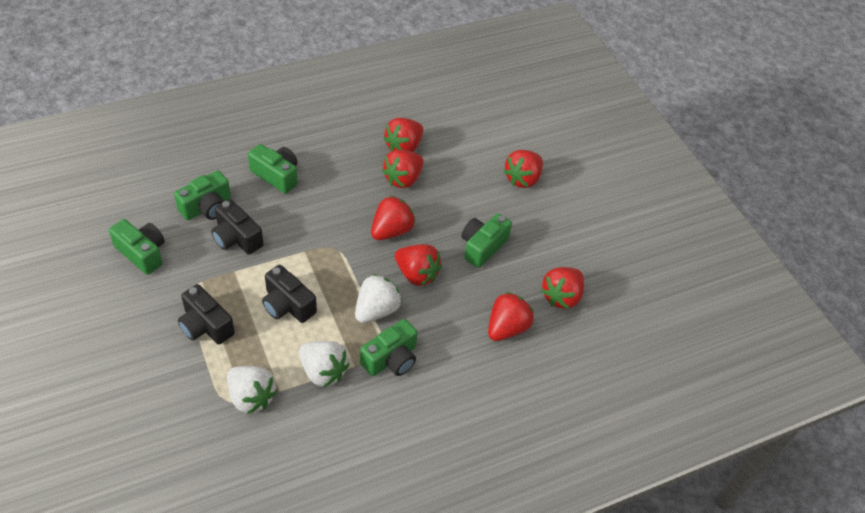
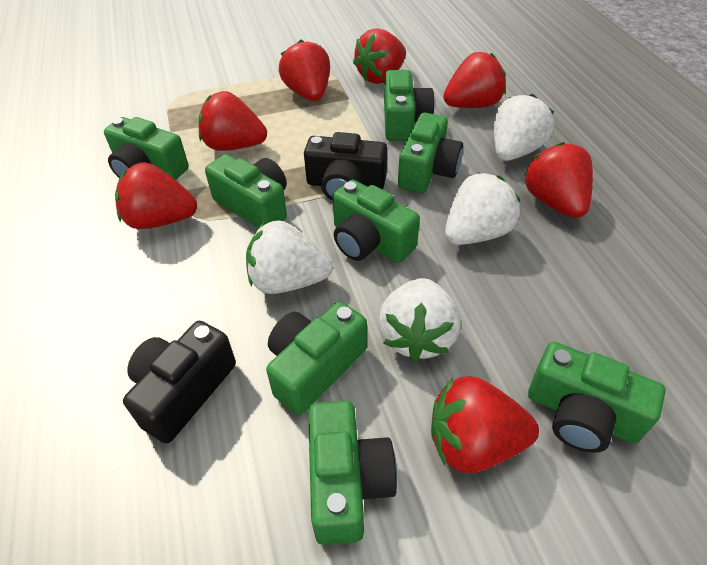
black camera: [178,284,235,345] [211,199,264,255] [262,265,317,323] = 3 -> [123,321,236,444] [304,132,388,201] = 2
green camera: [109,219,165,275] [174,171,231,220] [248,144,298,194] [360,319,417,376] [461,213,512,268] = 5 -> [104,117,189,180] [205,154,287,228] [266,301,367,415] [308,400,397,545] [333,180,420,263] [384,70,435,141] [398,113,463,193] [528,342,666,453] = 8
white strawberry: [227,366,277,414] [299,341,350,388] [355,274,402,323] = 3 -> [246,220,333,294] [378,278,460,362] [445,173,521,245] [494,94,554,161] = 4

